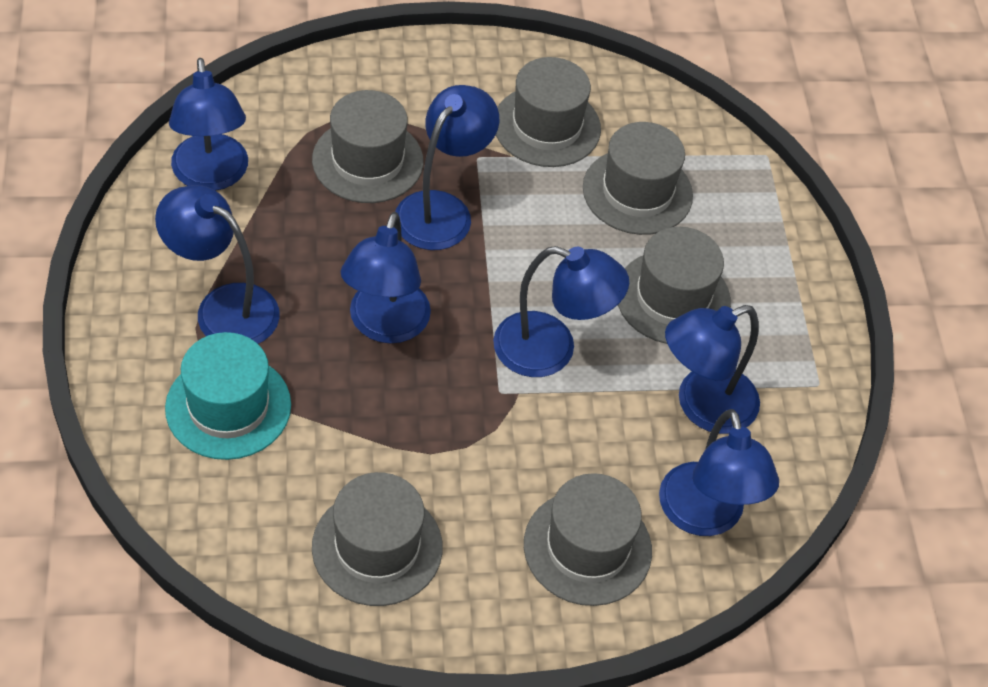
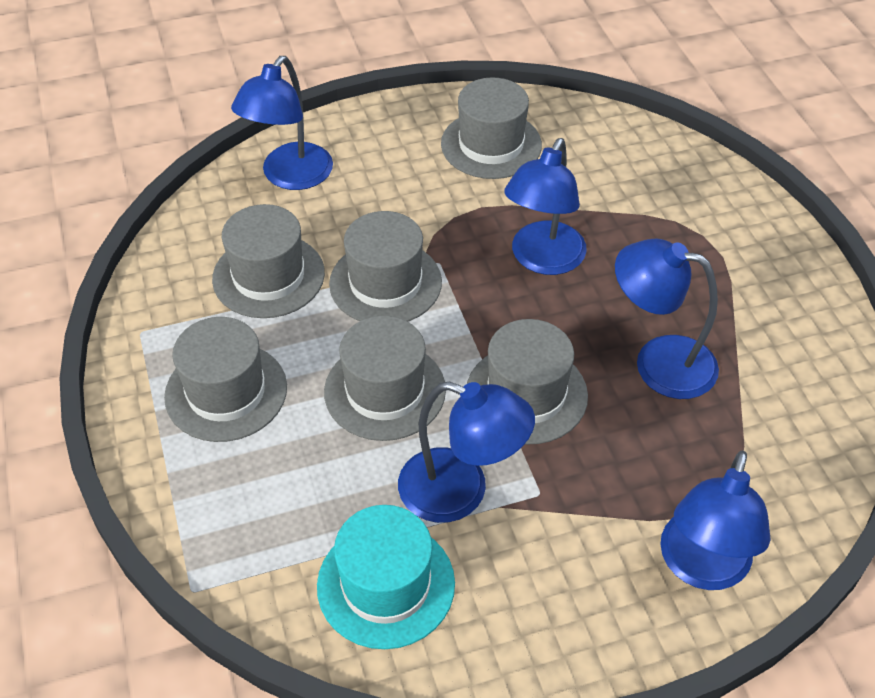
blue lamp: [155,185,280,344] [169,58,248,191] [341,212,431,343] [395,85,499,250] [493,246,629,377] [659,409,779,536] [665,305,760,434] = 7 -> [231,56,333,190] [398,382,535,523] [504,138,587,275] [615,239,719,399] [660,451,771,590] = 5

